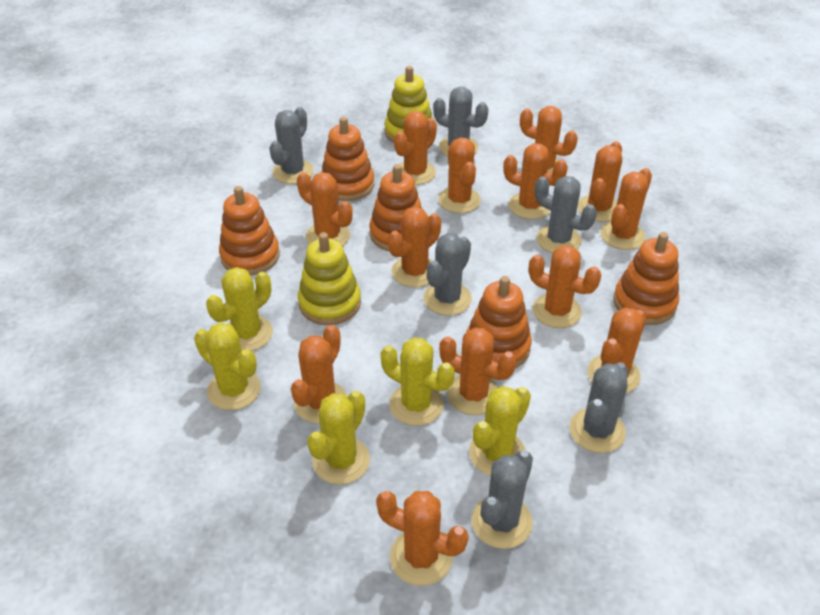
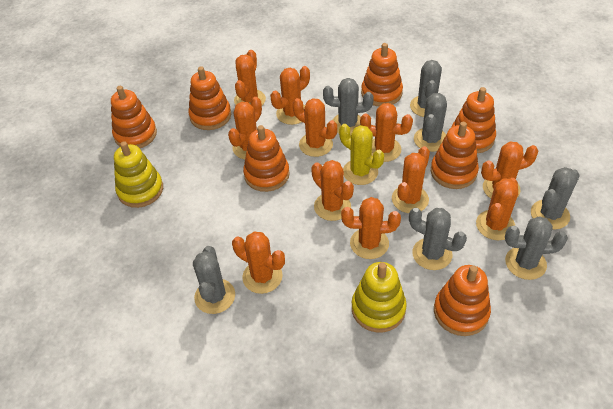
grey cactus: [269,107,314,184] [424,233,472,316] [433,87,488,157] [471,450,533,549] [535,176,597,253] [570,362,628,453] = 6 -> [193,246,235,314] [323,78,374,135] [409,208,467,270] [410,60,442,117] [414,93,447,152] [505,216,568,280] [531,167,580,230] = 7
orange cactus: [291,325,348,423] [297,172,353,246] [376,491,468,586] [388,207,441,288] [394,111,437,185] [438,138,481,213] [439,327,517,415] [503,143,568,219] [520,106,578,173] [529,245,601,328] [578,141,622,222] [587,307,646,393] [600,168,652,250] = 13 -> [228,97,262,159] [232,231,285,294] [234,50,266,105] [270,66,310,125] [293,98,337,157] [311,160,354,221] [341,197,401,259] [360,103,413,162] [392,146,430,213] [476,178,518,240] [481,142,538,199] = 11
orange stacking toy: [219,186,280,276] [321,117,374,201] [369,164,422,251] [466,276,532,368] [613,232,679,325] = 5 -> [111,86,157,148] [188,66,231,130] [243,125,290,192] [361,43,403,107] [431,122,479,189] [434,265,491,336] [452,87,496,153] = 7
yellow cactus: [194,323,261,410] [206,267,273,351] [307,391,370,485] [381,337,455,426] [469,386,531,476] = 5 -> [339,124,384,185] = 1

